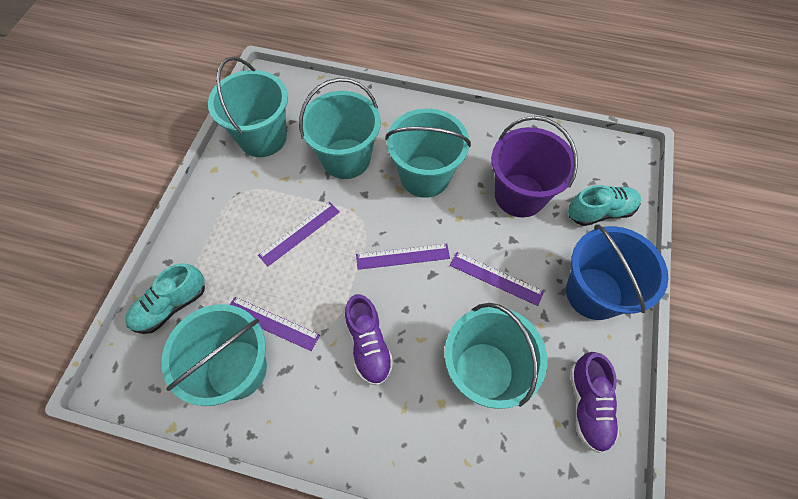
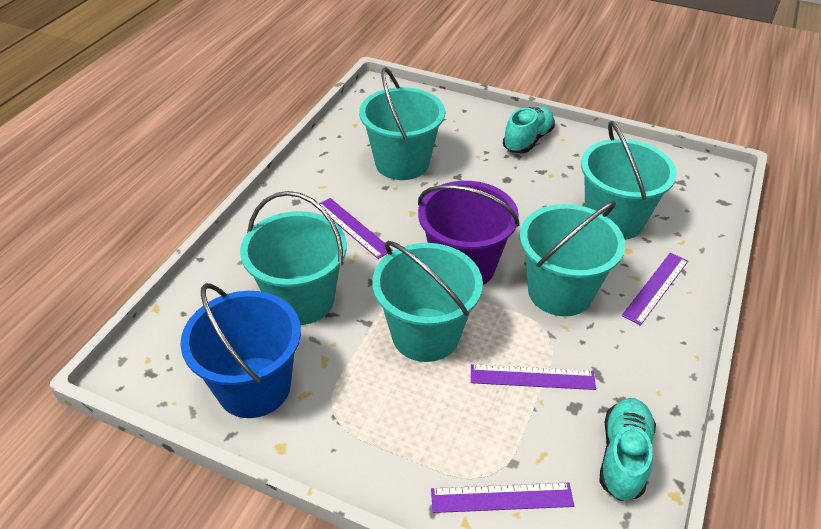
purple shoe: [345,294,394,386] [570,352,619,453] = 2 -> none = 0

